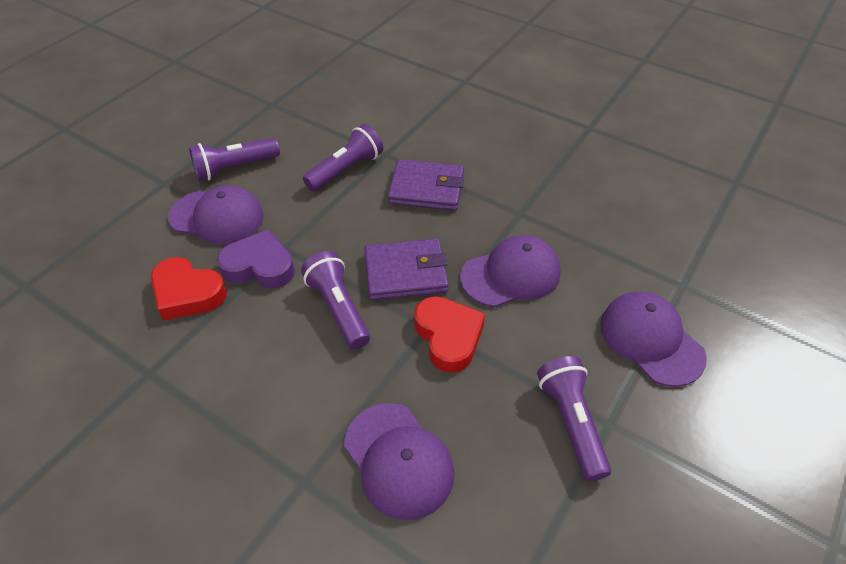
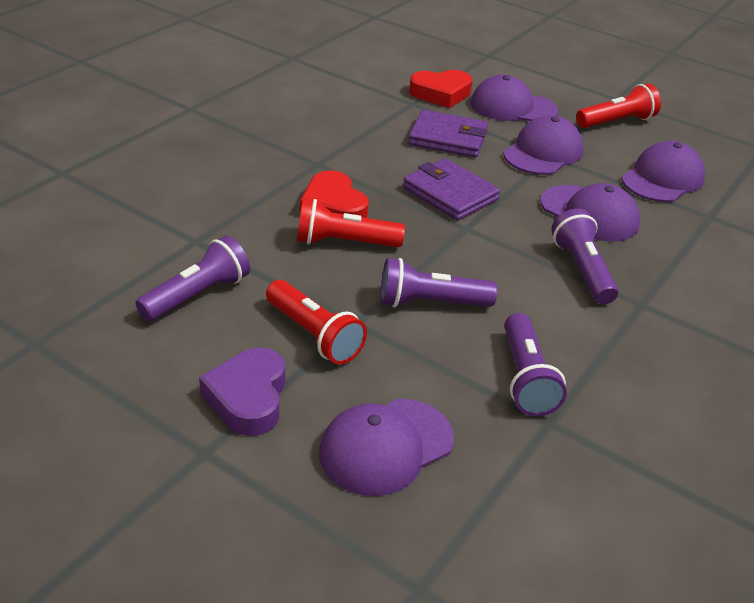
purple cap: [168,185,264,244] [344,403,454,520] [460,235,561,307] [600,292,707,387] = 4 -> [319,399,454,496] [471,75,558,121] [503,115,584,175] [540,183,640,242] [621,141,705,202] = 5
red flashlight: none = 0 -> [266,280,367,365] [297,199,405,247] [576,83,661,128] = 3

